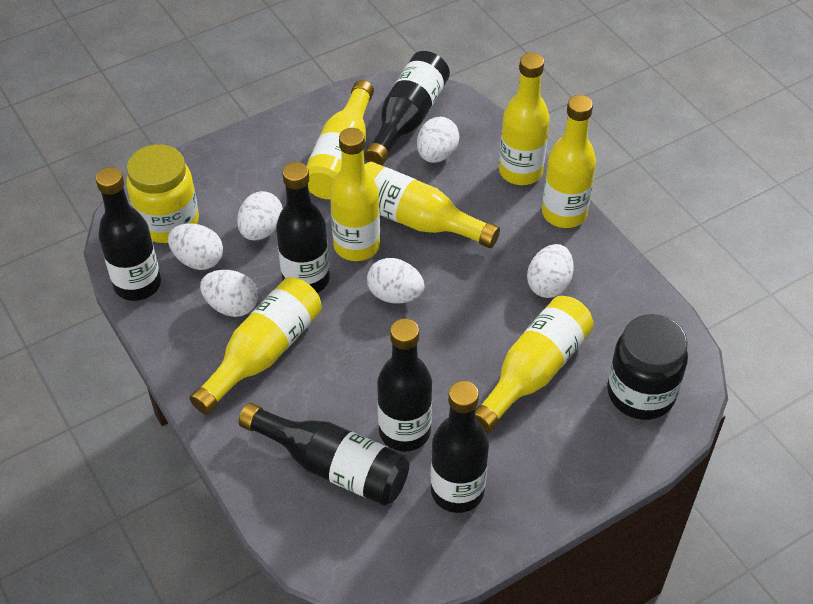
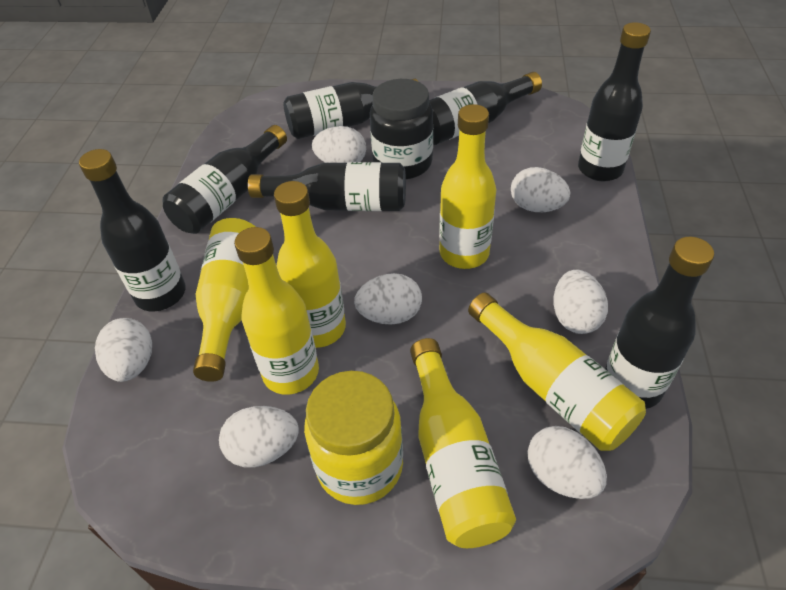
black bottle: [96,167,161,301] [239,403,409,506] [276,162,330,293] [364,51,450,166] [377,319,432,452] [431,381,489,513] = 6 -> [79,149,186,311] [163,125,287,234] [248,162,406,211] [283,79,418,139] [429,72,542,145] [578,22,651,181] [605,237,714,409] = 7
white egg: [168,223,223,270] [200,270,258,317] [237,191,283,241] [367,258,425,304] [417,117,459,163] [527,244,574,298] = 6 -> [95,318,152,382] [219,406,299,468] [312,126,366,163] [354,273,422,325] [511,167,570,212] [528,426,607,499] [553,270,608,334] = 7
yellow bottle: [190,277,322,415] [307,80,374,199] [330,128,380,261] [365,161,500,248] [475,296,594,433] [499,53,550,185] [542,95,596,228] = 7 -> [193,218,256,382] [234,227,319,395] [274,181,346,348] [410,338,516,548] [439,104,497,269] [468,292,646,451] = 6

